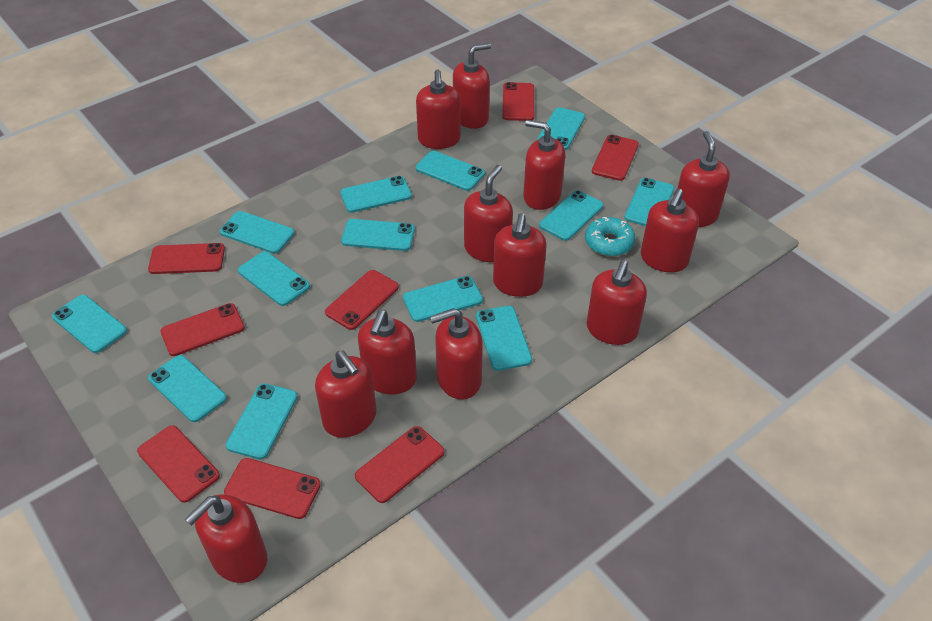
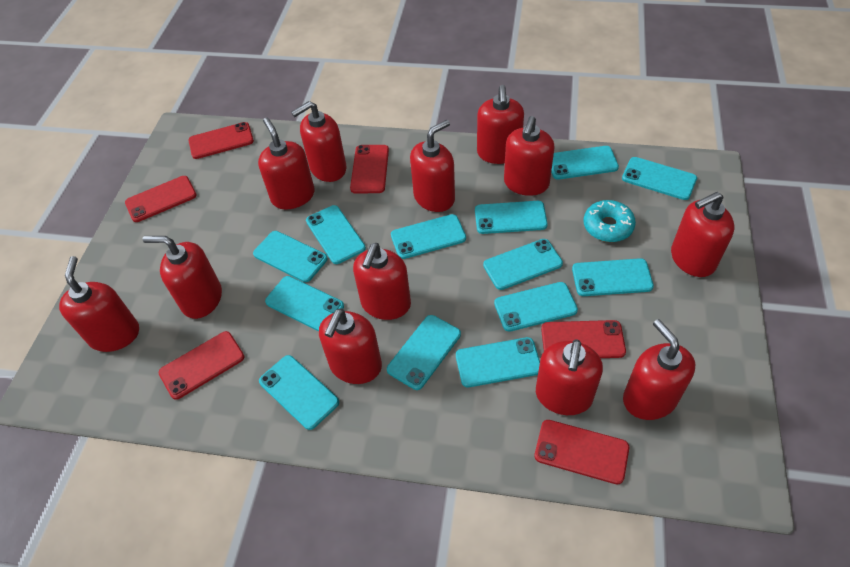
red phone: [137,425,220,503] [148,243,225,274] [160,303,245,356] [224,458,321,519] [325,270,399,330] [355,426,444,503] [502,82,534,121] [592,135,639,181] = 8 -> [125,176,196,222] [159,331,244,400] [188,122,254,159] [350,145,389,193] [534,420,629,484] [541,320,626,358] = 6

